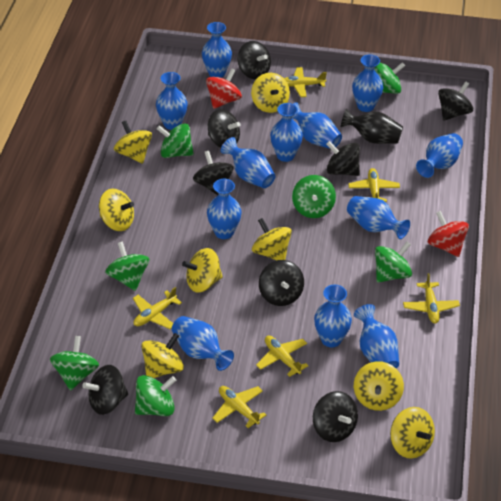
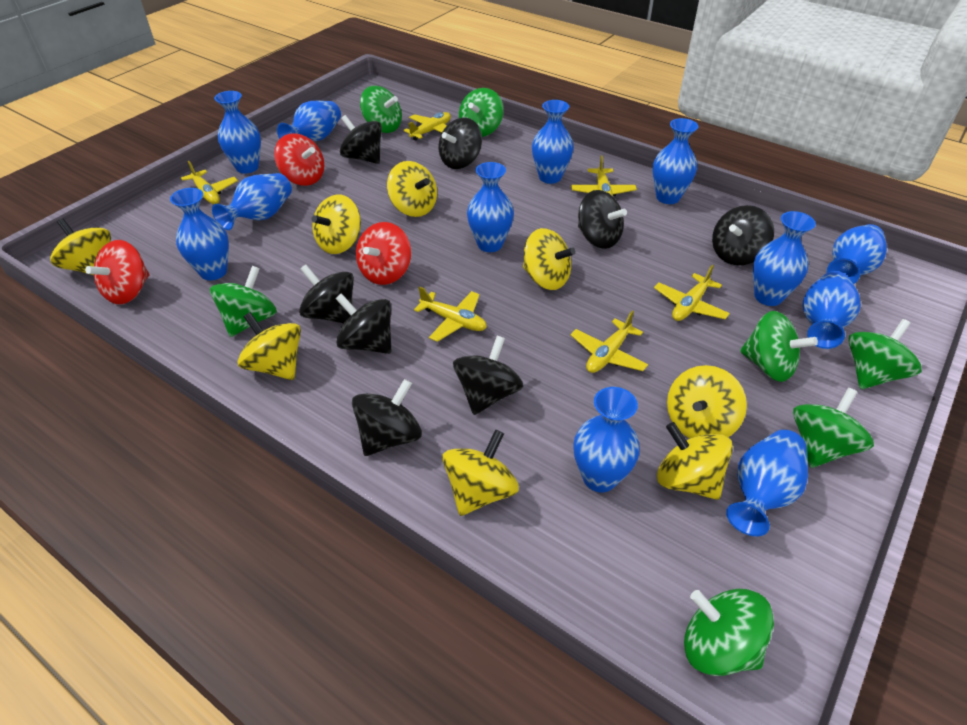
black vase: [341,108,403,144] = 1 -> none = 0
red spinning top: [206,68,242,109] [428,211,469,257] = 2 -> [85,240,149,304] [274,133,324,186] [356,222,411,285] = 3

